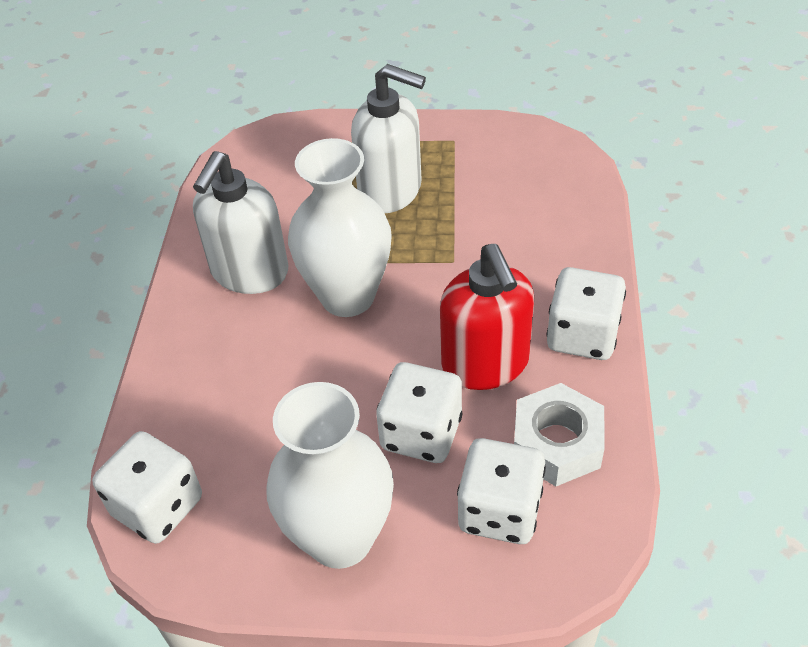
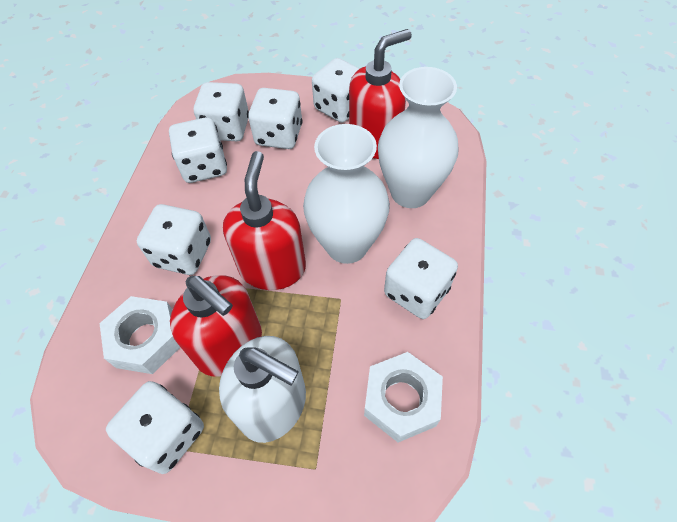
red soap dispenser: [440,244,534,390] = 1 -> [170,275,262,376] [223,151,306,290] [349,29,412,159] = 3
white dice: [92,431,202,544] [376,362,463,463] [457,438,546,544] [546,267,626,360] = 4 -> [106,381,204,474] [137,204,211,275] [169,117,227,183] [194,82,249,141] [248,88,302,149] [312,58,360,123] [384,238,458,319] = 7
white nut: [514,383,605,486] = 1 -> [99,296,180,374] [364,352,443,442] = 2
white soap dispenser: [193,151,288,294] [351,64,426,213] = 2 -> [219,336,306,443] = 1

